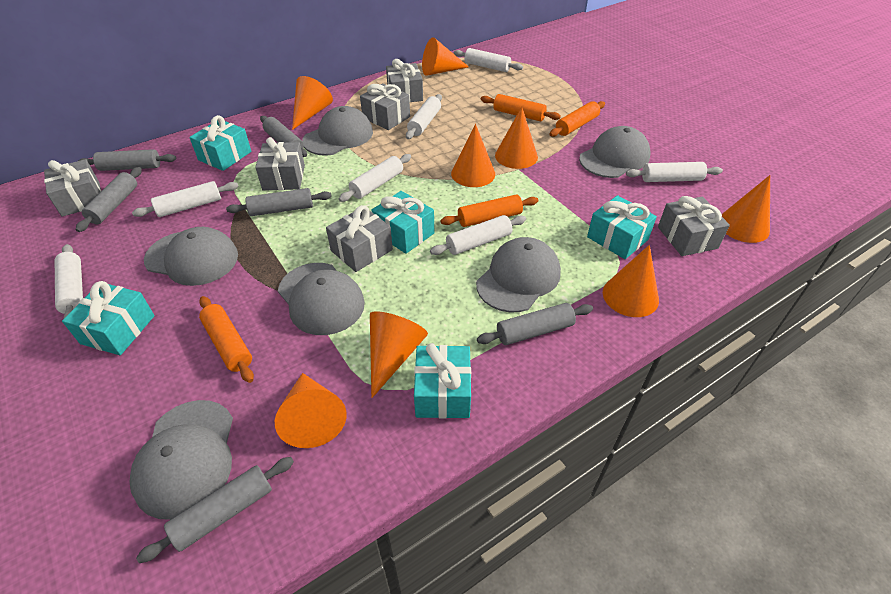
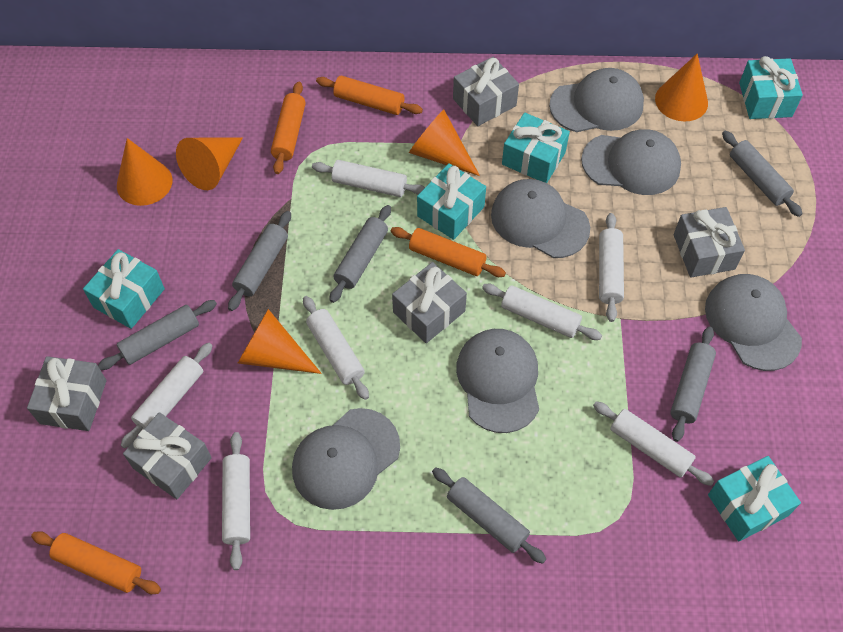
grey gift: [44,159,101,217] [255,137,305,191] [326,205,393,272] [360,83,410,130] [386,59,423,102] [658,196,730,256] = 6 -> [27,356,106,431] [123,412,212,499] [392,262,467,343] [453,57,519,126] [673,207,745,278] = 5
orange cone: [275,373,347,448] [292,76,333,130] [370,311,428,398] [422,37,469,76] [451,124,495,187] [495,107,538,169] [603,245,659,317] [722,175,770,243] = 8 -> [117,138,173,206] [176,137,243,190] [238,309,322,374] [409,109,480,176] [655,54,708,121] = 5

